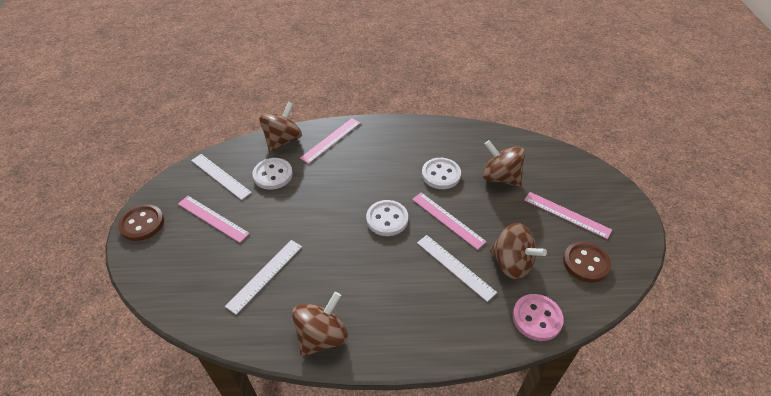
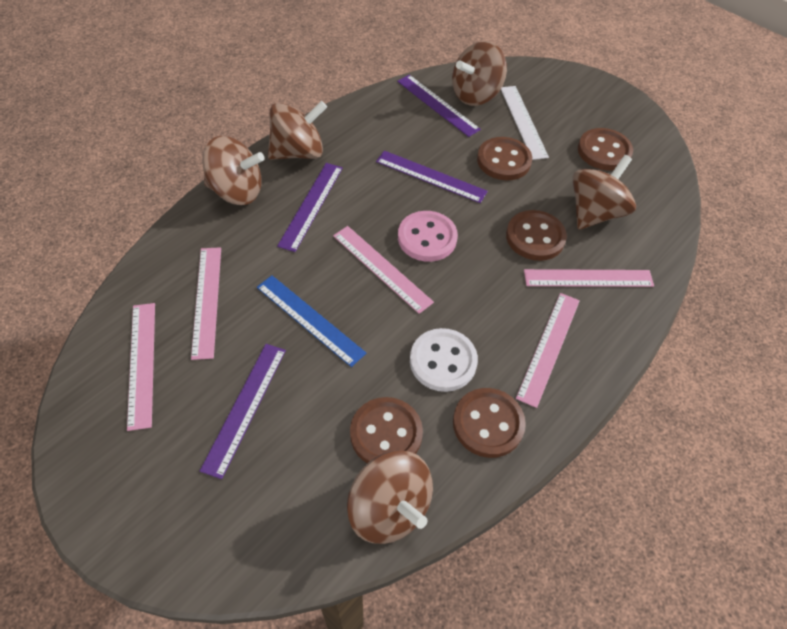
blue ruler: none = 0 -> [257,275,366,367] = 1
brown button: [118,204,164,241] [563,242,611,283] = 2 -> [350,397,423,463] [453,388,526,458] [477,137,532,180] [506,210,567,261] [578,128,633,170] = 5
brown spinning top: [259,102,302,152] [292,292,348,357] [483,140,525,187] [490,223,547,279] = 4 -> [202,136,265,205] [268,101,327,160] [347,450,433,544] [452,41,507,106] [572,155,636,230] = 5
pink ruler: [178,196,250,243] [300,118,360,164] [412,192,487,250] [524,192,612,239] = 4 -> [127,303,155,431] [191,247,221,360] [333,226,434,314] [516,293,580,408] [524,269,654,287] = 5
purple ruler: none = 0 -> [200,344,286,479] [277,163,343,252] [376,151,488,203] [397,75,481,137] = 4
white button: [252,158,293,190] [366,200,408,236] [422,158,461,189] = 3 -> [410,328,478,392] = 1
white ruler: [191,154,252,200] [225,240,302,314] [417,235,497,302] = 3 -> [501,86,549,160] = 1

